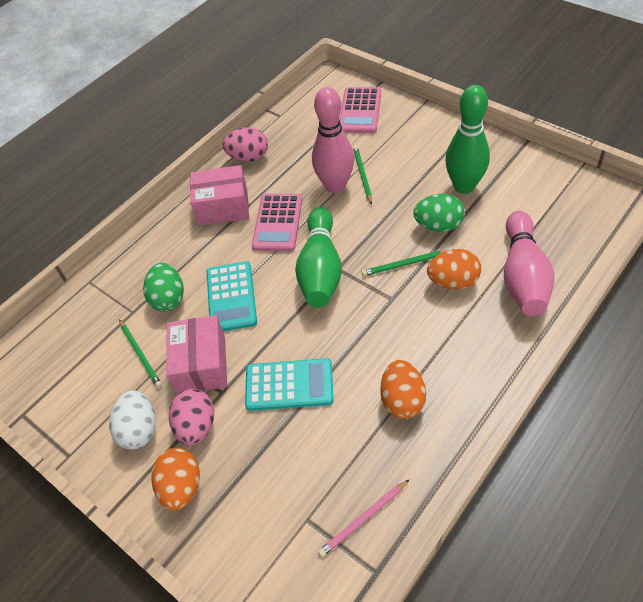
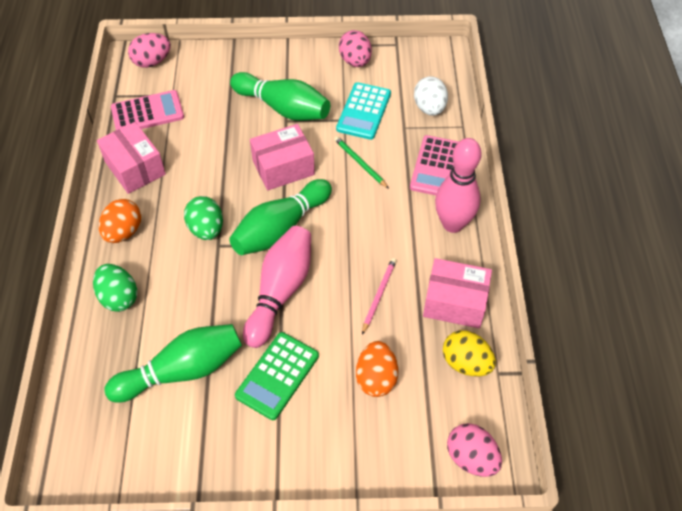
green bowling pin: [295,207,342,307] [445,85,490,194] = 2 -> [104,324,242,403] [229,179,332,255] [230,72,330,121] = 3
green calculator: none = 0 -> [235,332,319,420] = 1
green pencil: [119,319,162,388] [353,146,372,205] [362,250,449,276] = 3 -> [334,136,389,189] = 1
orange egg: [151,448,200,511] [380,360,426,419] [427,249,481,290] = 3 -> [99,199,141,243] [356,341,398,397] = 2
pink box: [166,315,227,395] [190,165,249,226] = 2 -> [97,122,166,194] [250,124,315,191] [423,258,492,328] = 3
pink egg: [169,389,214,446] [222,127,268,162] = 2 -> [128,33,171,68] [339,30,372,67] [447,423,502,477] = 3
turquoise calculator: [206,261,257,331] [245,358,334,411] = 2 -> [336,82,391,140] = 1
yellow egg: none = 0 -> [443,330,496,376] = 1

